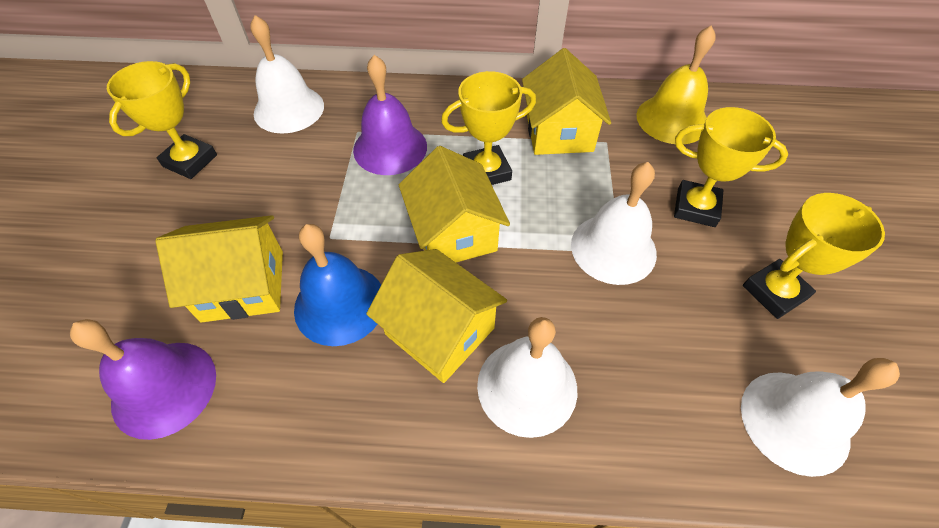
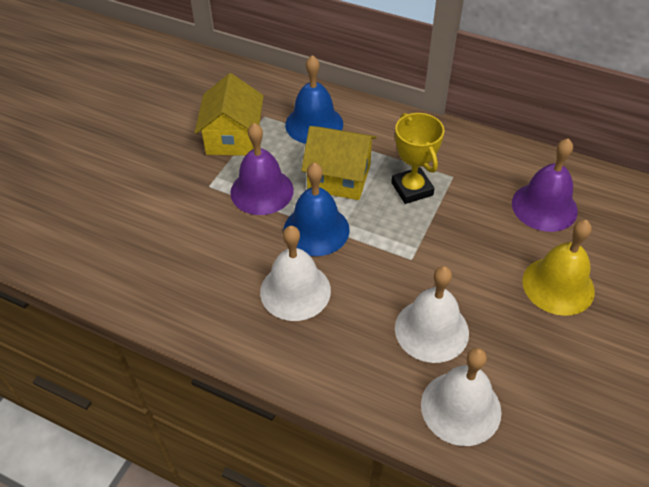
blue bell: [294,224,381,346] = 1 -> [284,162,350,256] [285,55,343,144] = 2
white bell: [251,15,324,134] [477,317,577,438] [571,162,657,285] [741,358,900,477] = 4 -> [260,226,331,321] [395,266,469,363] [421,348,502,446] = 3
yellow house: [155,215,283,323] [366,249,507,383] [399,146,510,262] [522,48,611,155] = 4 -> [195,73,264,156] [301,126,377,200] = 2
yellow trophy: [107,61,217,179] [441,71,536,185] [674,107,788,227] [743,193,885,319] = 4 -> [391,113,444,204] = 1

